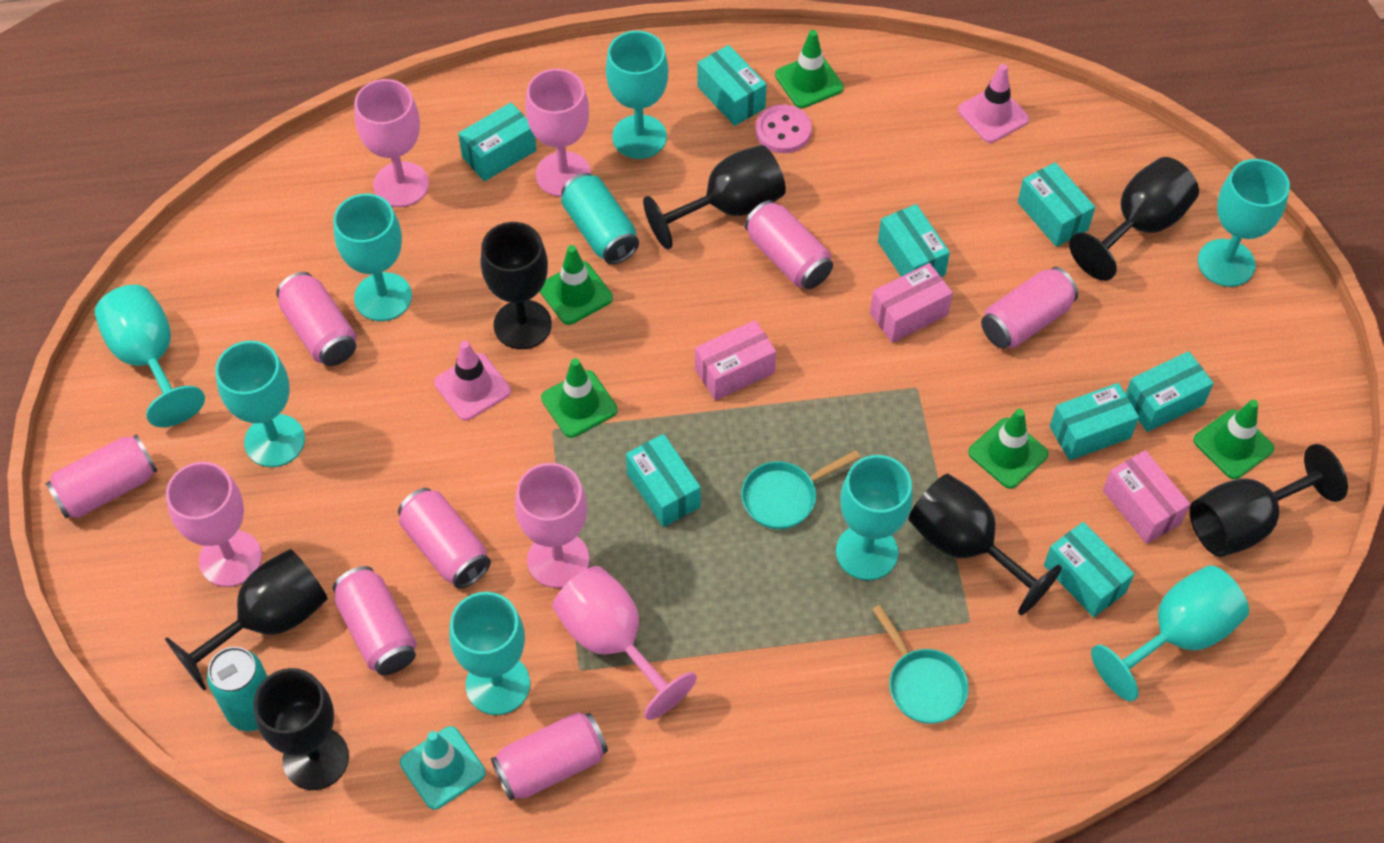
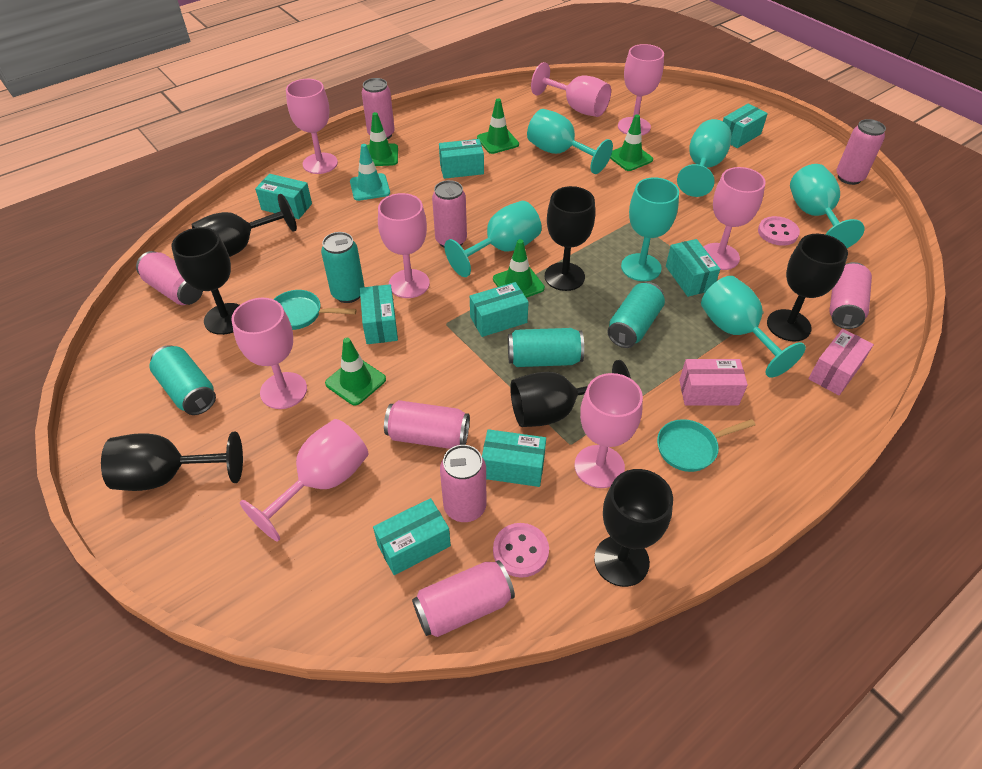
pink box: [695,320,776,401] [870,263,953,343] [1103,450,1190,544] = 3 -> [679,359,748,406] [809,329,874,395] = 2
pink button: [755,105,812,153] = 1 -> [493,523,549,578] [758,216,800,246] = 2
pink can: [45,434,157,518] [276,272,356,366] [333,566,417,675] [398,488,491,589] [491,712,608,801] [745,200,833,289] [981,267,1078,349] = 7 -> [136,251,203,305] [362,78,395,139] [384,400,470,449] [412,560,515,637] [432,180,467,248] [440,445,486,522] [829,262,872,329] [836,119,886,185] = 8
pink goblet: [166,462,262,587] [354,79,429,207] [515,463,589,588] [525,69,591,197] [552,566,697,720] = 5 -> [232,298,307,409] [240,419,368,541] [286,79,338,174] [378,193,430,298] [531,62,611,117] [575,373,643,488] [618,44,664,136] [703,167,766,270] = 8
pink traffic cone: [434,341,511,421] [958,64,1029,143] = 2 -> none = 0
turquoise can: [207,647,268,731] [561,173,639,264] = 2 -> [149,345,216,415] [321,232,364,303] [508,328,584,367] [607,282,665,348] = 4
turquoise goblet: [95,285,205,427] [215,341,305,467] [333,194,412,321] [449,592,530,715] [606,31,668,159] [836,455,913,580] [1091,565,1249,701] [1198,159,1290,287] = 8 -> [444,201,542,277] [527,109,613,174] [621,177,679,281] [677,119,731,197] [701,276,806,378] [790,164,865,248] = 6

